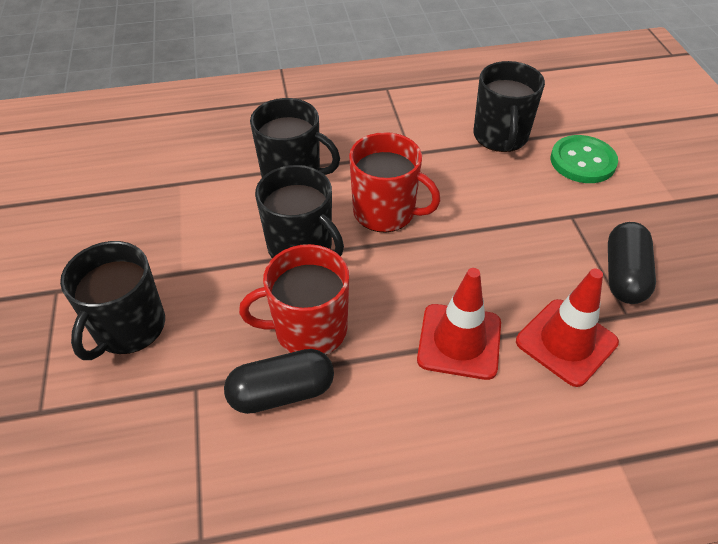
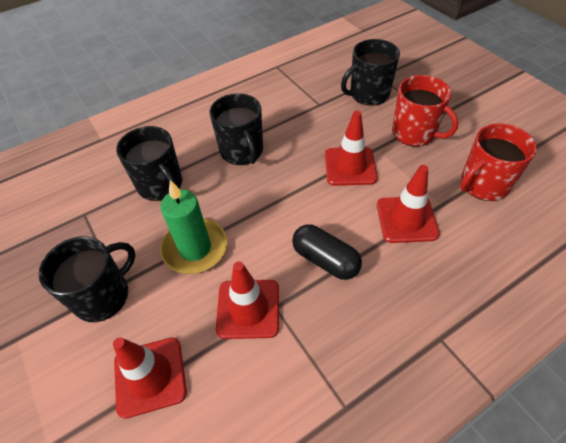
black capsule: [224,349,334,414] [608,222,656,304] = 2 -> [292,224,362,280] = 1
green button: [551,135,618,183] = 1 -> none = 0
green candle: none = 0 -> [160,180,228,274] = 1
red traffic cone: [417,268,501,380] [516,269,619,387] = 2 -> [113,337,187,419] [216,261,279,339] [325,111,378,186] [377,165,439,243] = 4

